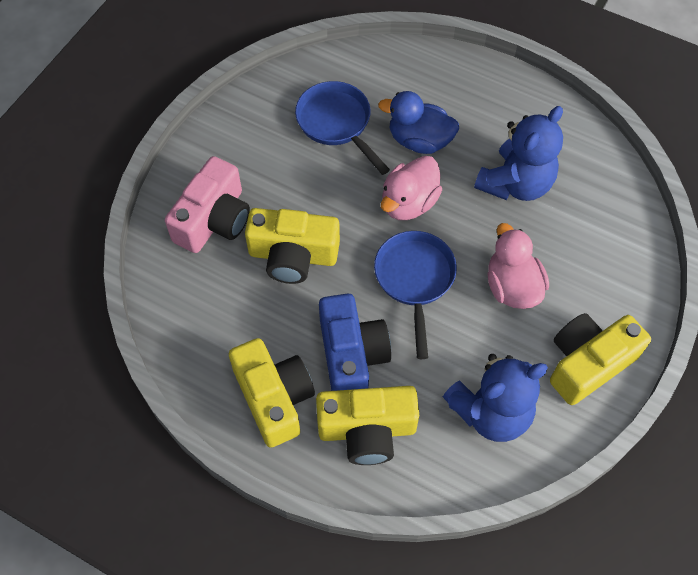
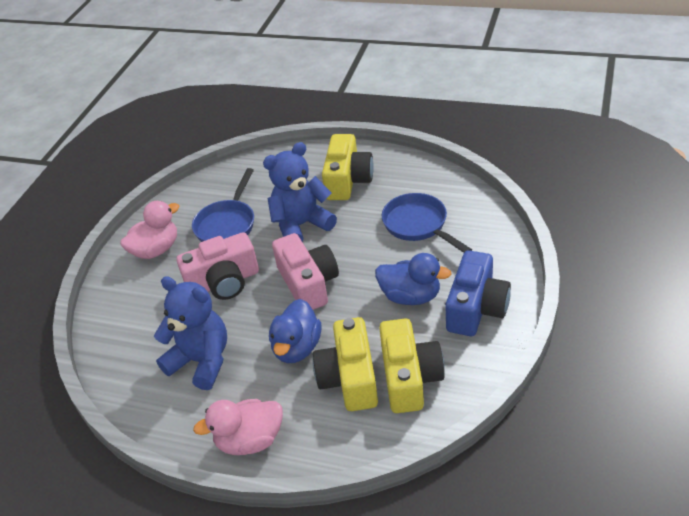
blue duck: [378,91,459,154] = 1 -> [269,299,321,363] [375,253,451,305] = 2
pink camera: [165,156,250,253] = 1 -> [176,232,259,300] [272,233,339,310] = 2
yellow camera: [229,338,315,448] [245,208,340,284] [316,386,419,465] [550,313,651,405] = 4 -> [313,317,378,411] [322,134,374,200] [379,319,445,413] = 3

